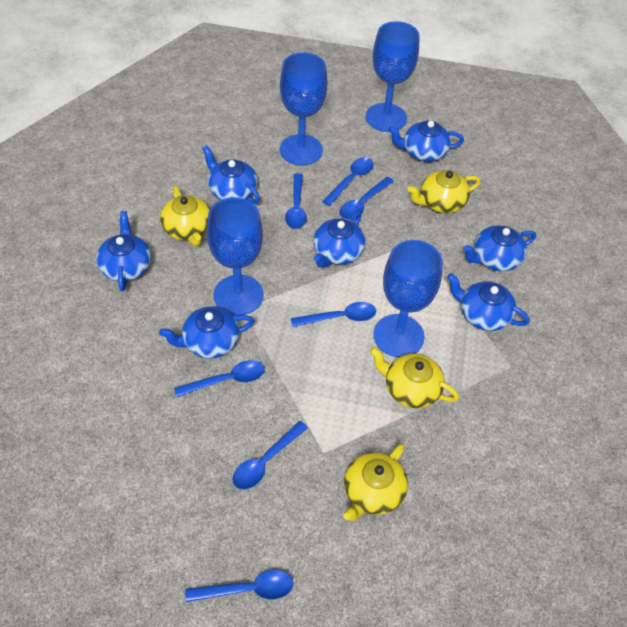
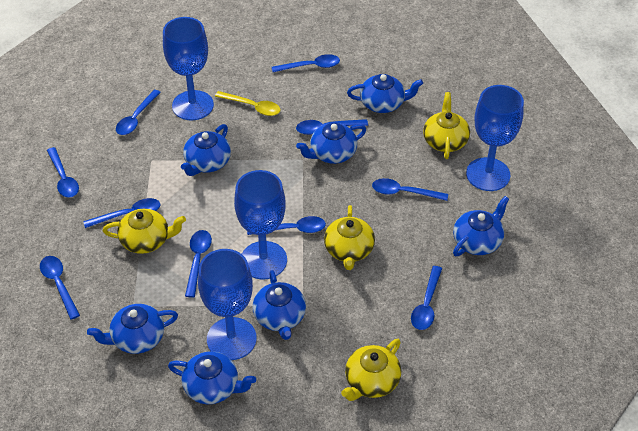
blue spoon: [174,360,265,397] [185,570,294,602] [232,421,308,490] [285,173,307,229] [291,302,376,327] [322,157,374,206] [339,177,394,219] = 7 -> [40,256,80,320] [47,147,79,198] [83,198,160,228] [116,90,161,135] [185,230,212,298] [247,216,326,235] [272,54,340,72] [296,119,368,135] [372,178,448,201] [411,266,442,330] = 10
yellow spoon: none = 0 -> [215,91,281,116] = 1

